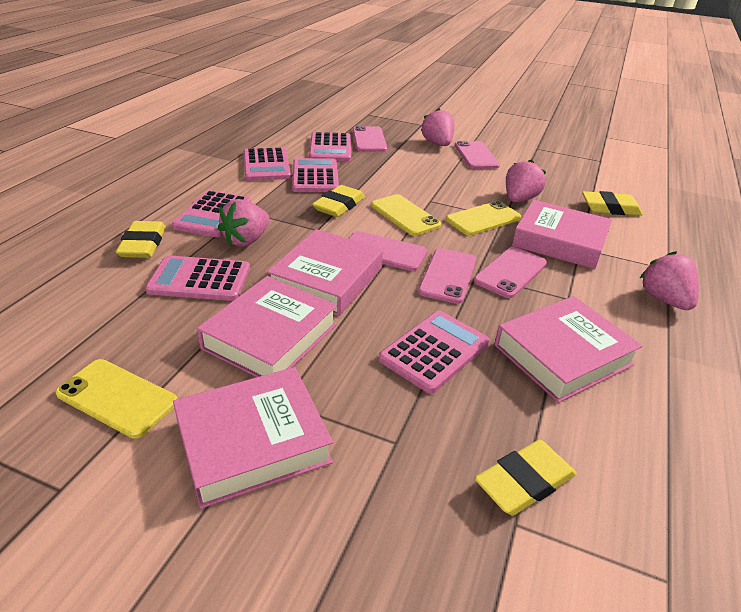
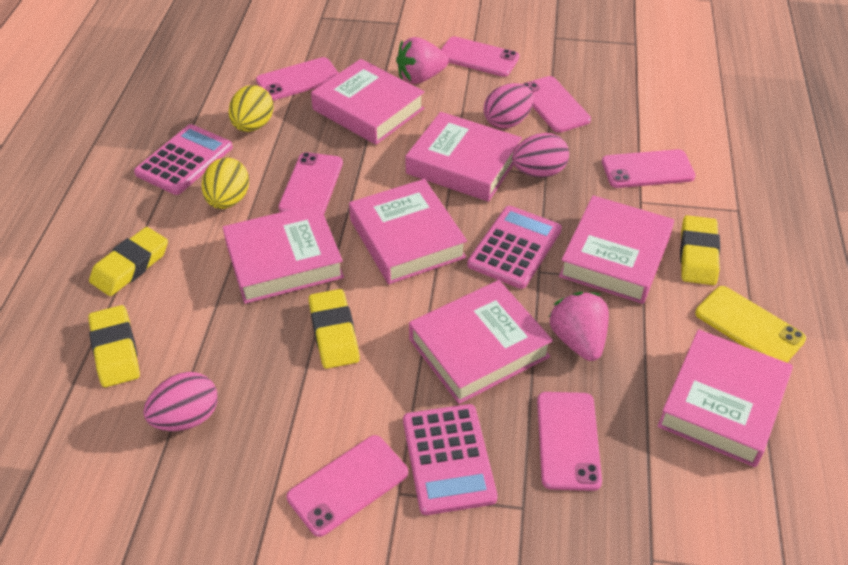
pink book: [173,367,333,509] [197,276,337,377] [267,229,383,316] [494,296,643,403] [512,200,612,269] = 5 -> [223,203,344,304] [311,59,424,145] [349,179,467,284] [405,112,522,202] [409,280,553,404] [559,195,674,304] [657,329,793,467] = 7
pink calculator: [145,255,250,301] [172,190,251,237] [244,147,291,181] [292,158,339,192] [309,132,351,162] [378,311,489,394] = 6 -> [134,124,233,195] [403,404,498,515] [467,206,562,289] = 3
pink egg: none = 0 -> [143,372,218,431] [484,83,534,129] [512,133,569,177] = 3
pink phone: [349,231,428,271] [353,126,387,152] [418,248,476,304] [454,141,500,169] [473,247,547,298] = 5 -> [256,57,339,100] [278,152,343,214] [287,435,408,537] [441,36,519,77] [523,76,591,133] [537,392,602,491] [602,149,696,188] = 7
pink strawberry: [218,199,269,247] [421,108,455,146] [506,160,546,202] [640,251,699,310] = 4 -> [396,37,449,84] [549,292,609,361] = 2
yellow egg: none = 0 -> [201,157,249,209] [229,85,274,132] = 2
yellow phone: [55,359,177,439] [371,194,441,236] [446,201,521,235] = 3 -> [695,286,806,362] = 1

